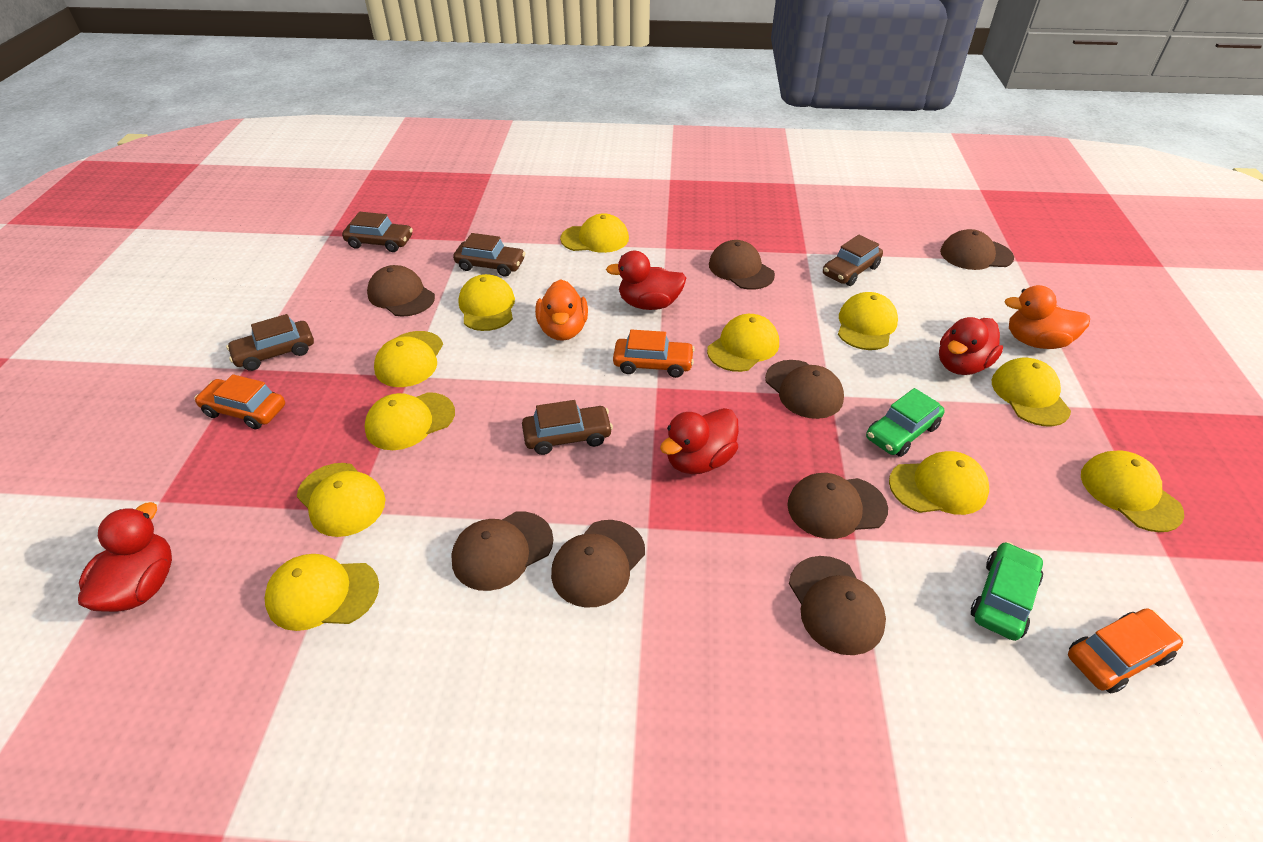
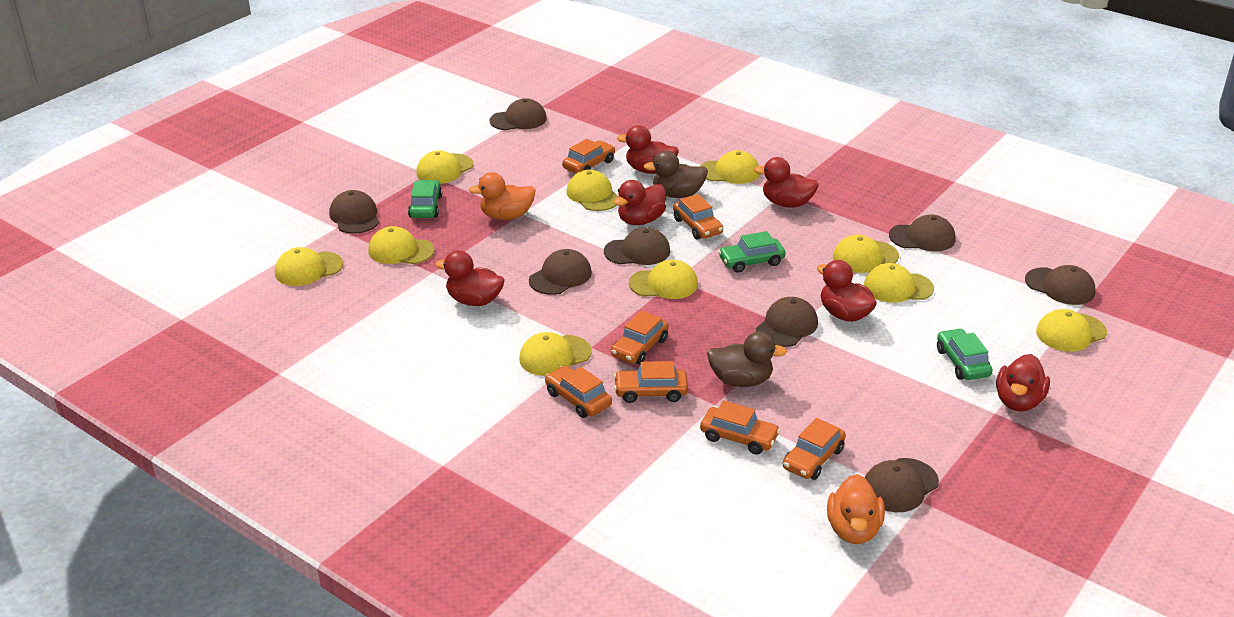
brown car: [226,314,314,371] [342,212,413,252] [453,233,525,277] [522,400,613,455] [823,235,883,286] = 5 -> none = 0
brown duck: none = 0 -> [643,151,708,198] [707,331,787,387] = 2
green car: [866,388,945,457] [971,542,1043,641] = 2 -> [408,180,442,218] [718,231,785,273] [937,328,993,380] = 3
orange car: [194,374,285,429] [613,330,695,378] [1068,608,1183,694] = 3 -> [545,365,612,418] [562,139,615,174] [611,311,669,364] [613,361,688,403] [673,194,723,240] [700,400,780,455] [783,418,846,480] = 7
red duck: [78,502,172,612] [606,251,686,310] [660,408,739,474] [939,317,1003,375] = 4 -> [435,250,505,306] [614,180,666,225] [617,125,679,174] [754,157,819,208] [817,260,877,322] [996,354,1050,411] = 6
yellow cap: [265,554,379,631] [297,463,385,537] [364,392,455,450] [374,331,443,387] [459,274,515,331] [560,213,629,253] [707,314,779,372] [838,292,898,350] [889,451,989,515] [992,358,1071,426] [1081,450,1184,532] = 11 -> [275,247,343,286] [368,226,435,264] [416,150,473,184] [519,332,592,376] [566,170,619,211] [629,260,698,299] [700,150,760,184] [833,235,899,273] [864,263,934,303] [1036,309,1107,352] = 10

